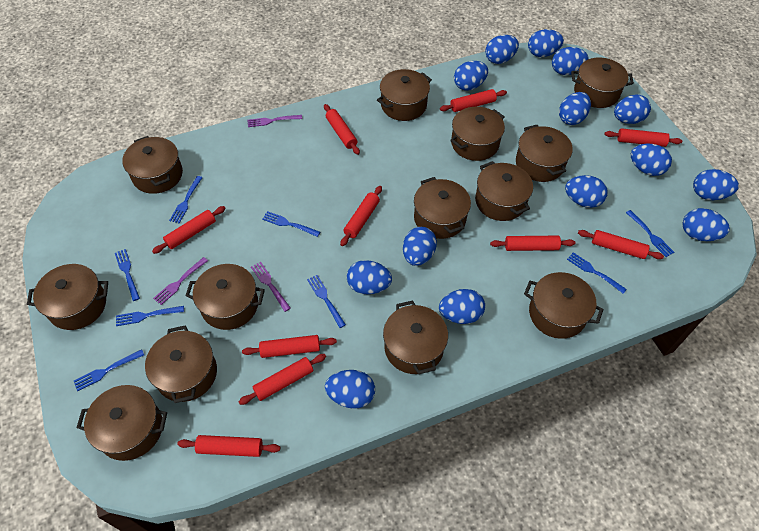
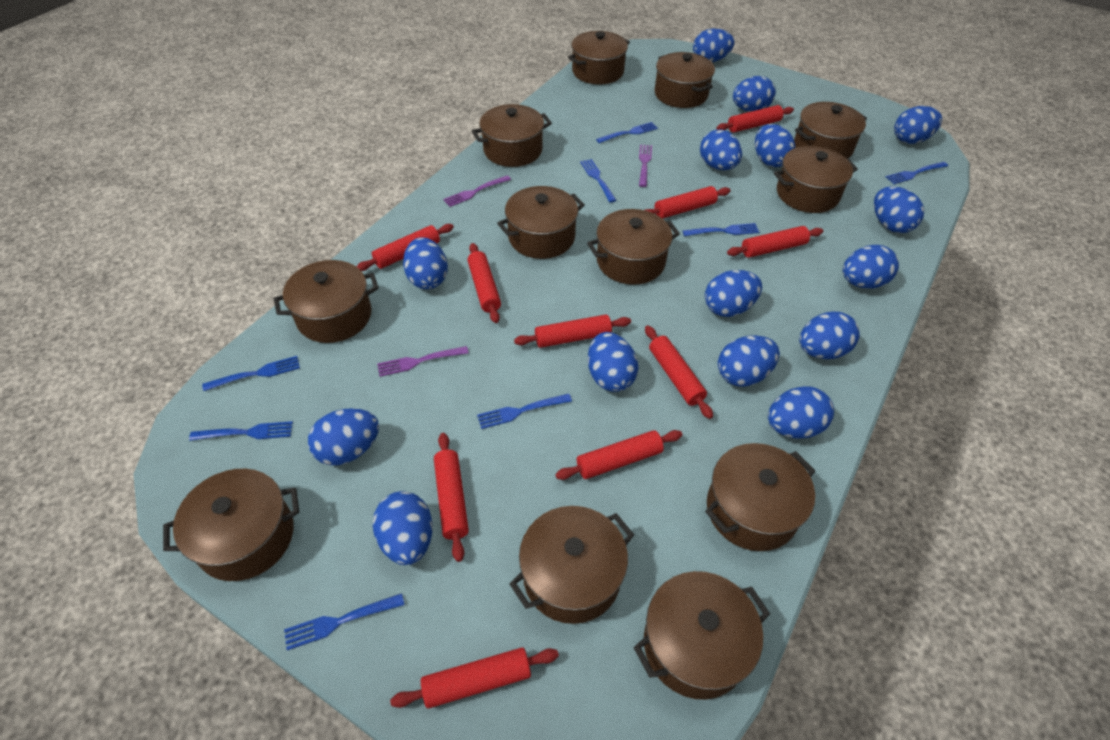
blue egg: [325,370,375,409] [347,260,392,294] [403,227,437,266] [439,289,485,324] [454,61,488,91] [485,35,519,64] [528,29,564,57] [552,47,589,75] [559,92,591,125] [565,175,608,208] [614,95,651,124] [631,144,672,176] [683,208,730,241] [693,169,739,200] = 14 -> [308,408,379,465] [373,491,433,565] [403,237,448,289] [588,332,639,392] [693,28,735,62] [700,129,742,170] [705,270,762,317] [718,335,780,387] [733,76,776,112] [755,124,795,167] [768,386,834,439] [799,312,860,359] [843,245,899,288] [874,186,924,233] [894,106,942,144] = 15
brown pot: [27,264,108,330] [77,385,167,461] [122,136,183,194] [145,325,217,403] [185,264,265,330] [377,69,432,121] [383,301,448,374] [414,177,471,239] [450,107,505,161] [475,161,533,221] [516,125,573,182] [524,272,604,339] [571,58,634,108] = 13 -> [163,469,299,581] [274,260,379,343] [472,104,552,167] [497,186,585,259] [509,506,634,624] [568,31,630,84] [587,209,680,285] [633,571,770,700] [655,52,715,108] [705,443,815,551] [774,146,858,213] [794,102,867,158] = 12

